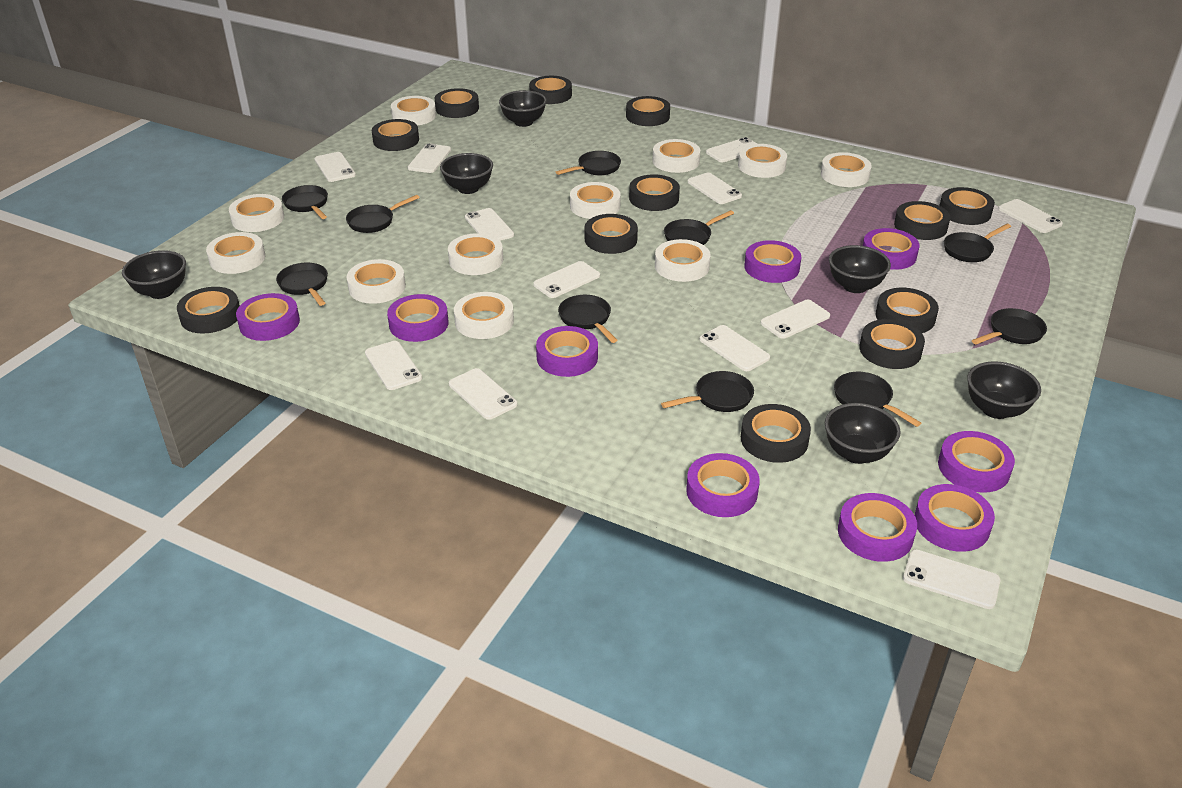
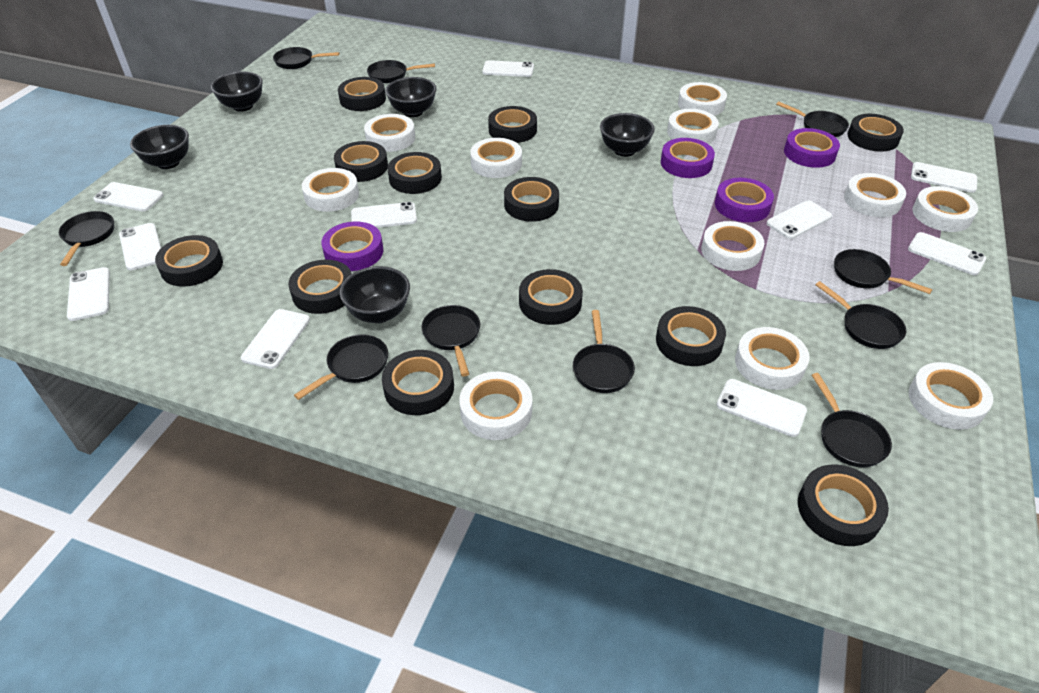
black bowl: [122,250,186,299] [440,153,493,194] [499,90,547,127] [825,403,901,464] [829,245,891,293] [967,361,1041,419] = 6 -> [130,125,189,169] [211,72,263,112] [340,266,410,323] [385,77,436,117] [600,113,655,157] = 5
purple tape: [236,293,300,341] [387,294,449,342] [536,326,598,377] [686,453,760,517] [744,240,801,283] [838,493,917,562] [863,228,919,270] [914,484,995,552] [938,431,1015,493] = 9 -> [321,221,383,271] [661,138,715,178] [715,178,774,222] [784,128,840,168] = 4
white phone: [315,152,356,182] [365,341,422,390] [408,143,451,173] [449,368,517,420] [465,208,514,241] [533,261,600,298] [688,173,742,204] [700,325,770,371] [706,137,757,162] [761,300,830,339] [903,549,1001,609] [998,199,1063,233] = 12 -> [67,267,110,321] [93,182,163,212] [119,223,161,270] [241,309,310,369] [351,202,417,228] [482,60,534,77] [717,379,807,437] [767,200,832,239] [908,232,986,275] [911,162,977,193] = 10

